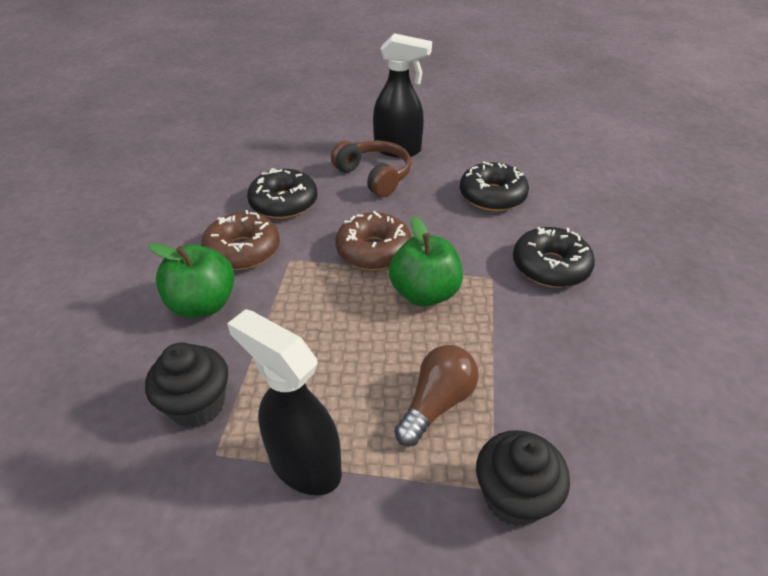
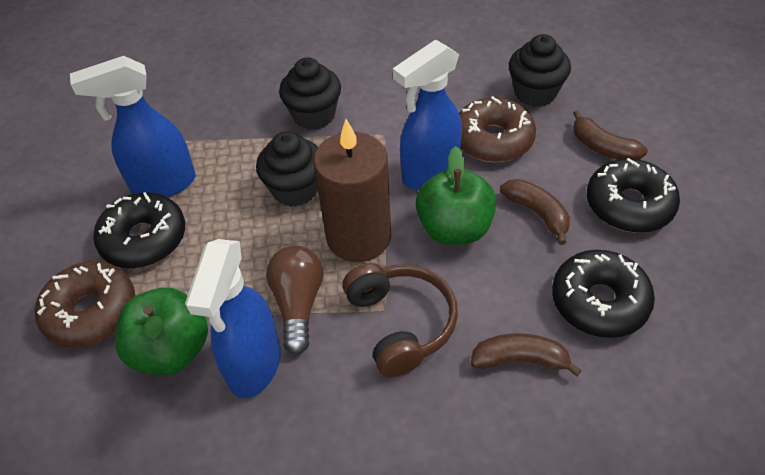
black cupcake: [145,342,228,428] [476,430,570,526] = 2 -> [256,131,318,207] [279,58,341,130] [509,34,571,107] = 3
black spray bottle: [227,309,342,495] [373,33,432,158] = 2 -> none = 0
blue spray bottle: none = 0 -> [70,56,195,197] [185,239,281,398] [393,40,462,190] = 3
brown banana: none = 0 -> [471,333,582,376] [500,179,570,245] [573,110,648,160] = 3
brown candle: none = 0 -> [313,119,391,262] = 1

